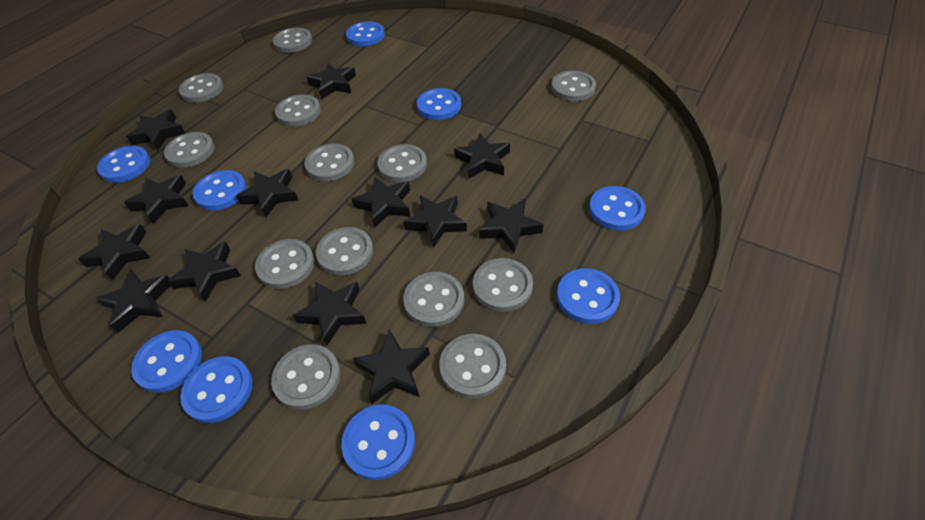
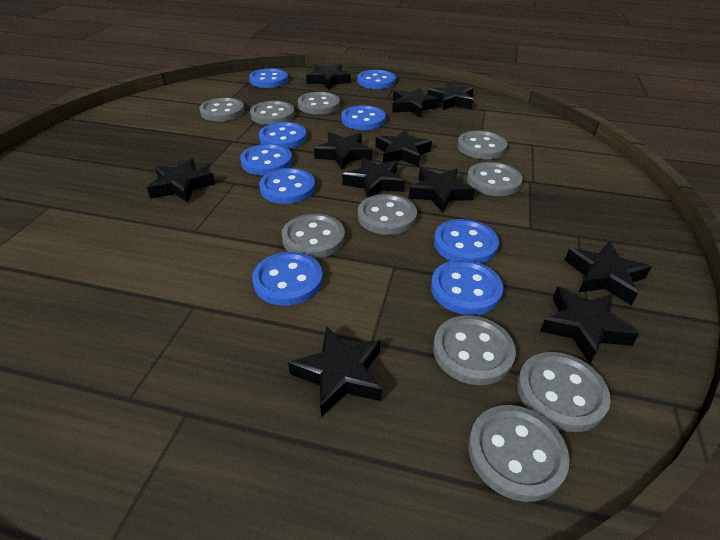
black star: [78,224,150,281] [96,269,171,333] [124,175,188,224] [126,109,185,150] [167,241,241,302] [236,169,298,218] [293,281,367,346] [307,63,356,99] [351,176,410,228] [353,329,430,405] [403,195,467,248] [454,134,510,179] [479,198,544,253] = 13 -> [147,159,215,203] [288,327,382,417] [306,64,351,89] [314,132,372,170] [342,157,405,197] [375,130,432,167] [392,88,439,117] [408,168,475,213] [428,82,474,110] [540,287,639,363] [565,241,652,305] = 11
grey button: [164,132,215,168] [179,73,223,103] [255,239,315,289] [271,344,341,410] [273,28,312,53] [275,94,321,127] [304,144,355,181] [316,227,373,275] [377,144,427,182] [403,272,464,327] [439,334,506,398] [473,258,533,312] [551,71,596,101] = 13 -> [199,98,245,121] [250,101,295,125] [282,214,345,259] [298,92,340,115] [358,194,417,235] [433,315,516,385] [457,130,507,159] [467,162,523,196] [468,405,570,502] [517,352,611,432] = 10

